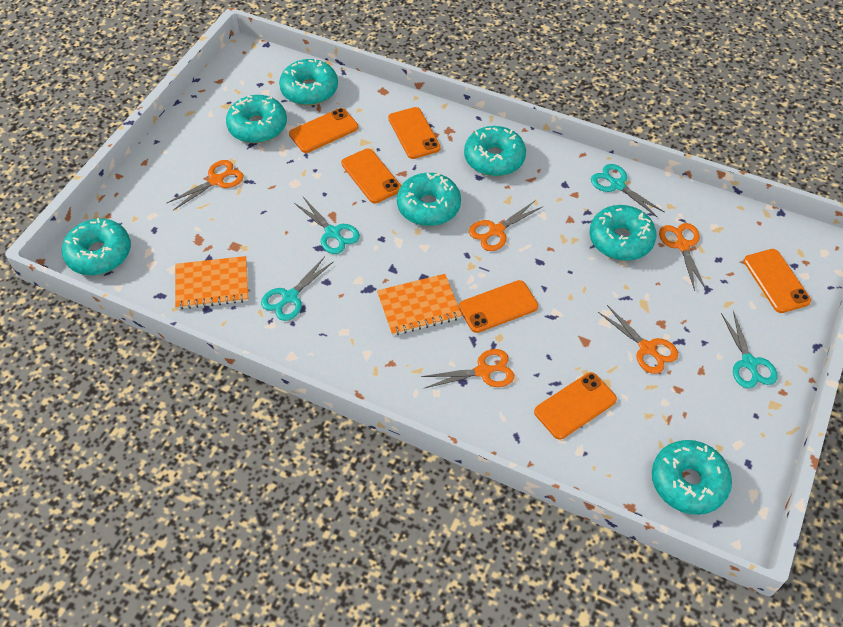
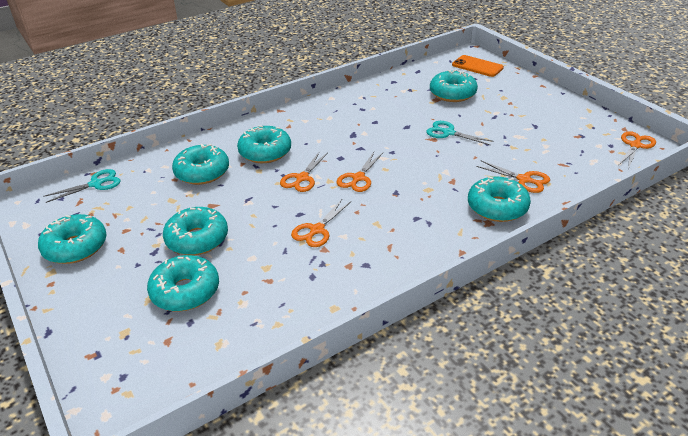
orange notebook: [175,256,248,310] [377,274,462,336] = 2 -> none = 0
orange phone: [289,108,358,153] [341,148,401,203] [388,107,441,159] [459,280,538,333] [534,372,617,440] [744,249,811,313] = 6 -> [452,55,504,77] = 1
turquoise scissors: [261,258,334,321] [294,197,360,254] [591,164,664,218] [721,311,778,388] = 4 -> [43,169,121,203] [426,121,494,145] = 2

